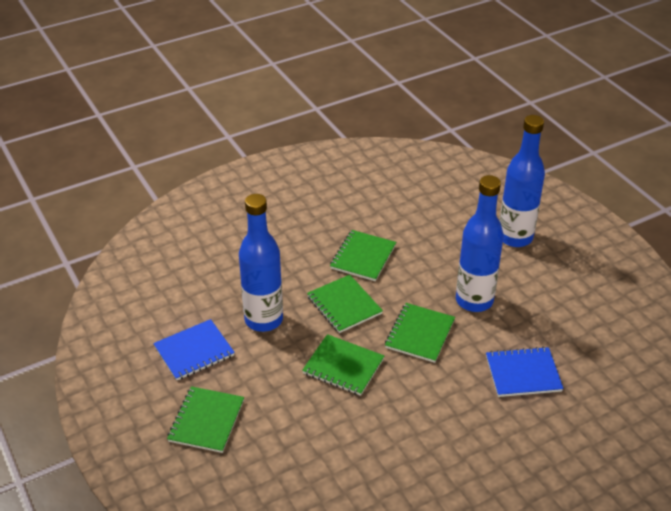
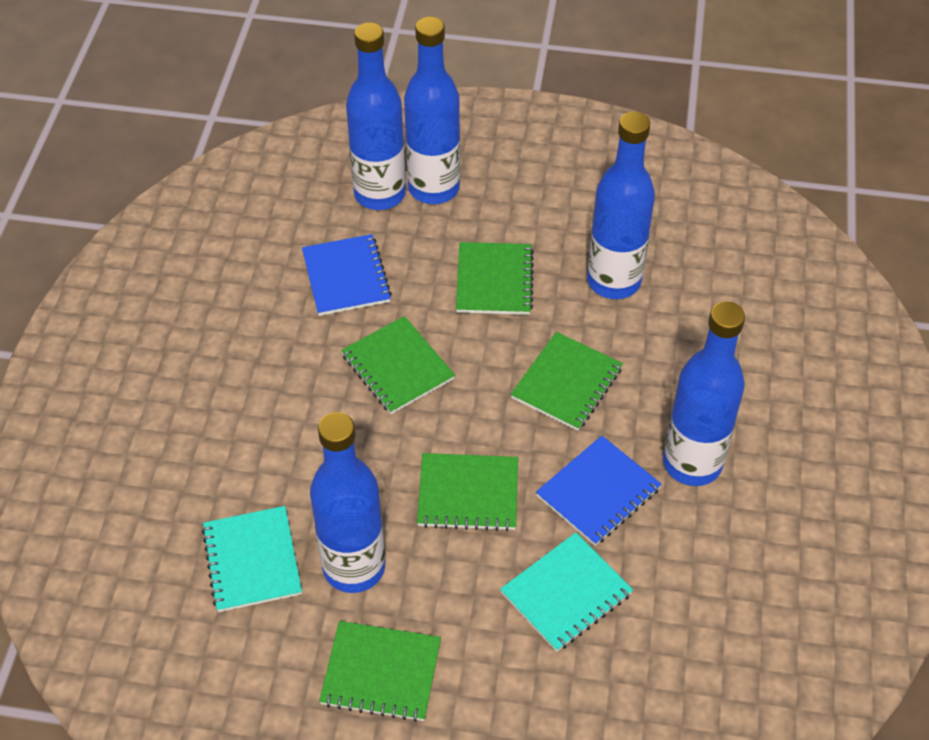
blue bottle: [239,194,283,332] [456,175,504,312] [499,115,545,247] = 3 -> [310,412,385,593] [346,22,406,210] [404,16,460,204] [587,111,655,299] [663,301,745,486] = 5
turquoise notebook: none = 0 -> [202,506,302,612] [500,532,633,652] = 2

